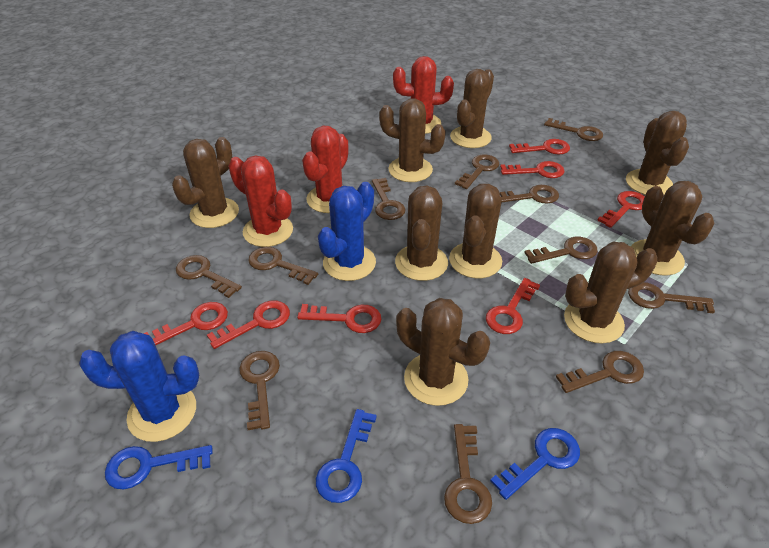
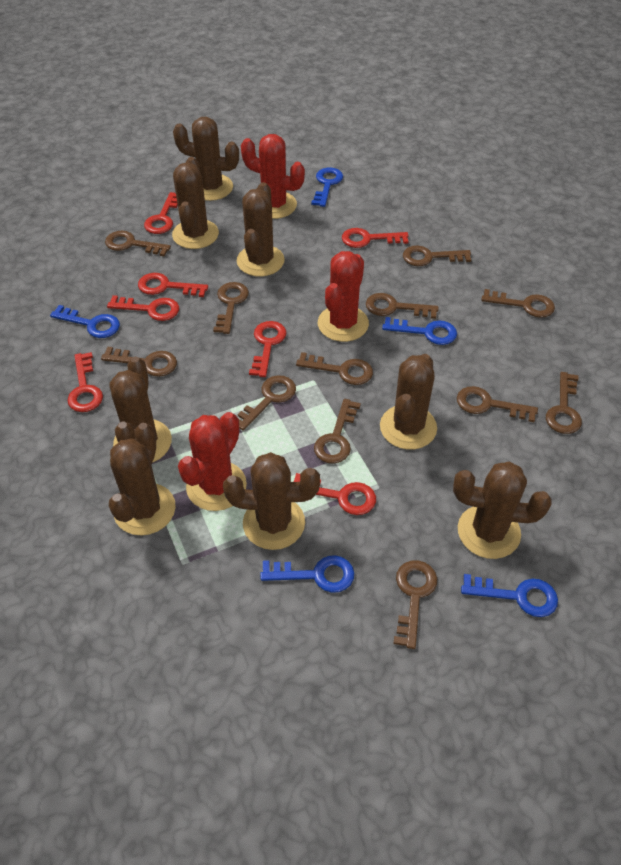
blue cactus: [79,331,199,442] [318,182,376,281] = 2 -> none = 0
blue key: [105,445,213,489] [316,409,377,503] [490,428,580,500] = 3 -> [50,305,120,338] [260,556,354,593] [311,168,343,207] [382,317,457,345] [461,574,558,617] = 5
brown cactus: [172,137,239,228] [379,98,446,182] [395,185,448,281] [396,298,490,406] [449,184,502,278] [450,69,494,148] [564,242,658,343] [626,111,689,195] [631,181,714,276] = 9 -> [109,423,176,536] [110,357,172,463] [172,157,219,249] [173,117,239,201] [223,452,320,550] [237,182,285,277] [380,354,437,450] [453,462,551,559] = 8
brown key: [176,255,242,298] [239,351,280,430] [248,247,318,285] [372,178,405,220] [444,424,492,524] [455,155,499,189] [500,185,559,204] [524,237,598,264] [544,118,603,141] [556,351,644,393] [628,282,715,314] = 11 -> [101,347,177,377] [105,231,171,257] [213,282,249,334] [238,375,296,431] [296,352,373,385] [314,399,361,464] [366,293,439,319] [393,560,437,649] [403,245,471,266] [457,386,538,422] [481,289,555,318] [546,372,582,434] = 12

